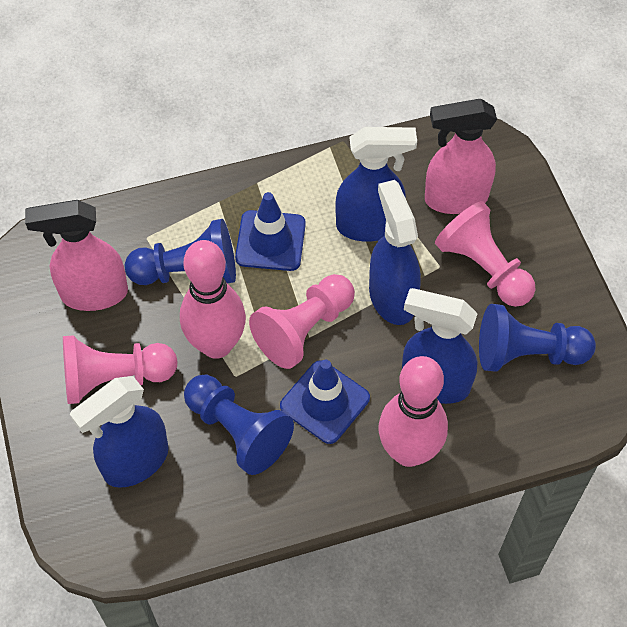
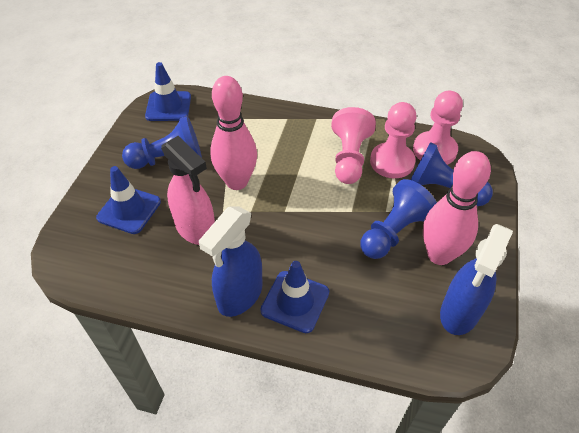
blue spray bottle: [70,376,169,488] [335,127,417,242] [369,180,421,325] [402,288,478,404] = 4 -> [199,206,263,317] [440,224,513,335] = 2
blue traffic cone: [235,192,306,271] [280,360,370,444] = 2 -> [96,166,161,234] [145,62,191,121] [260,261,329,333] = 3
pink spray bottle: [25,200,128,311] [425,99,497,214] = 2 -> [161,136,215,245] = 1

